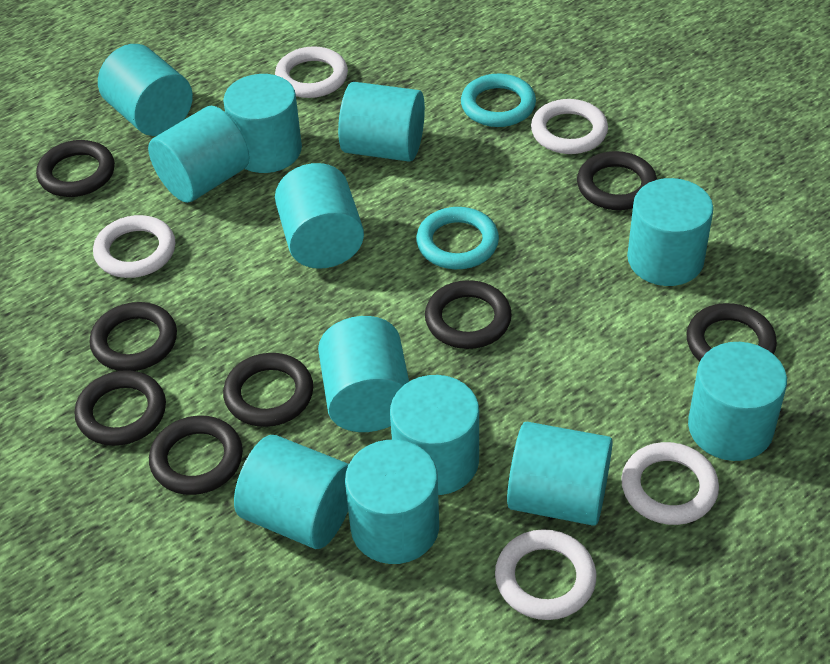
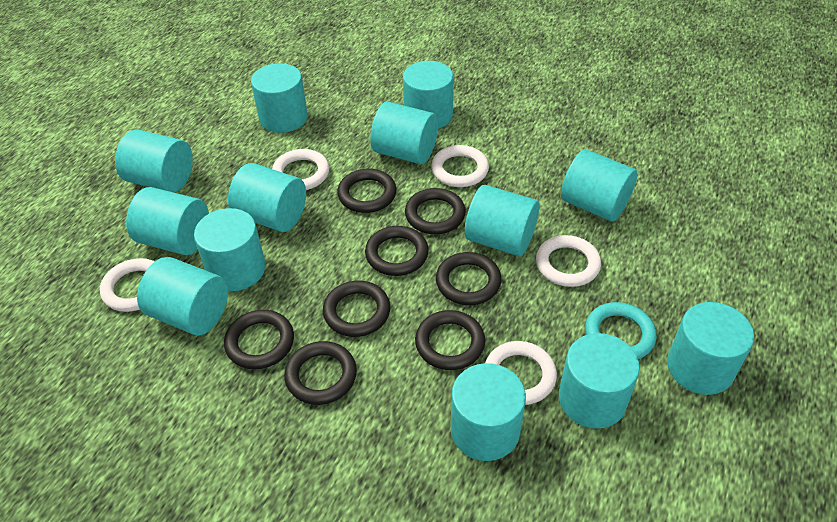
turquoise cylinder: [98,44,193,136] [148,106,249,203] [223,74,302,173] [234,435,349,549] [275,163,364,269] [318,316,409,432] [338,82,425,162] [345,440,439,564] [390,375,479,495] [507,422,613,526] [627,178,713,286] [688,342,787,461] = 12 -> [115,129,193,192] [126,187,209,255] [137,257,228,335] [194,208,266,291] [228,163,306,232] [251,63,308,133] [370,102,438,164] [403,61,454,129] [451,363,526,461] [465,185,539,256] [559,333,640,429] [561,149,637,221] [667,302,754,395] = 13
turquoise ring: [416,207,499,269] [461,73,536,127] = 2 -> [585,302,656,359] = 1

